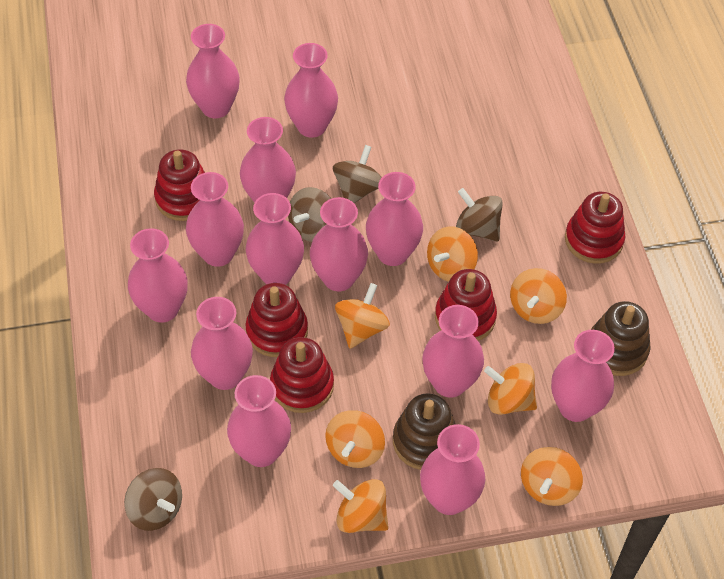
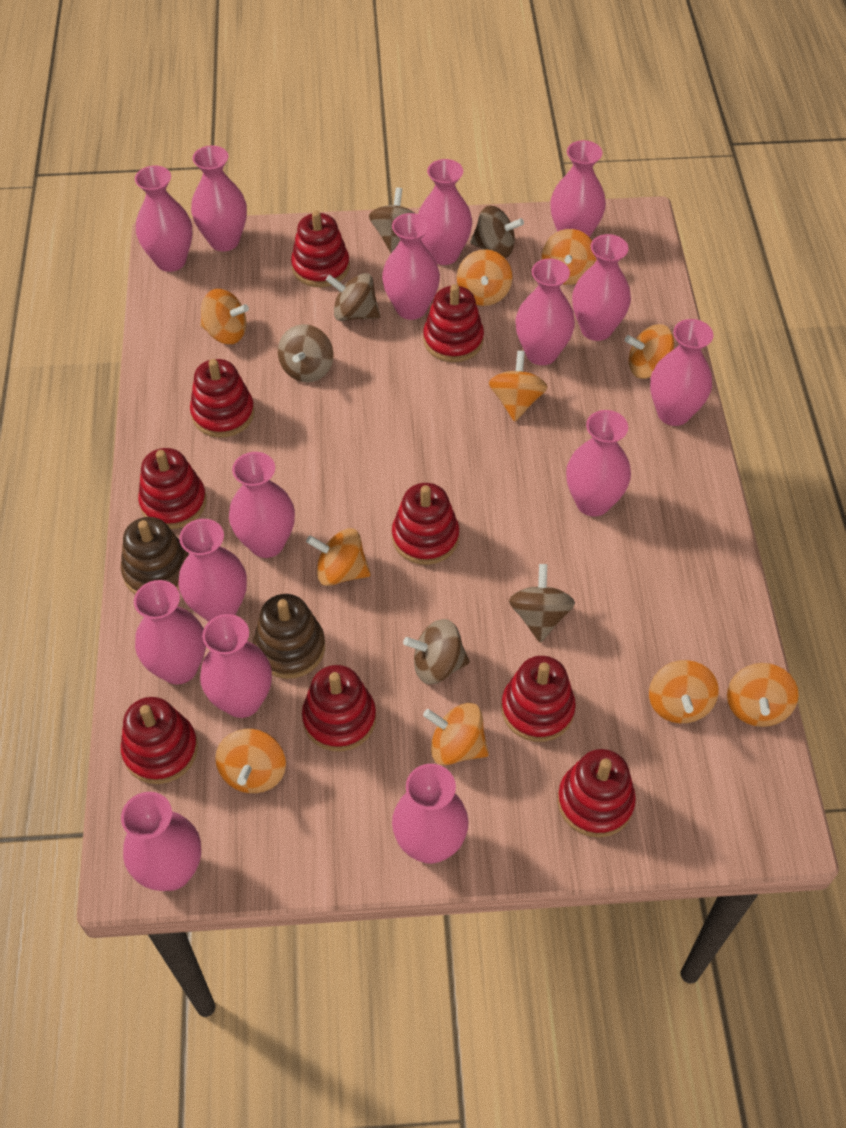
brown spinning top: [124,468,182,531] [288,187,331,242] [333,145,382,203] [456,188,503,242] = 4 -> [278,324,333,382] [326,273,380,321] [369,187,416,253] [403,619,470,684] [470,205,524,258] [509,564,575,643] = 6
orange spinning top: [325,410,385,468] [333,479,389,533] [335,283,390,349] [427,226,478,282] [484,363,537,415] [510,268,567,324] [521,447,583,506] = 7 -> [200,289,249,344] [215,729,286,793] [306,528,371,586] [423,703,489,765] [457,249,512,306] [489,351,548,422] [542,229,597,285] [625,324,674,379] [649,660,719,723] [727,663,799,727] = 10
pink vase: [128,228,188,323] [186,24,240,118] [186,172,244,267] [191,297,253,390] [227,375,291,467] [240,117,296,203] [246,193,304,285] [284,43,338,138] [310,197,368,291] [366,172,423,266] [420,424,485,515] [422,305,484,398] [551,330,615,422] = 13 -> [121,792,201,891] [134,580,206,685] [135,166,192,272] [178,519,247,622] [191,146,247,251] [200,614,272,718] [229,452,295,558] [382,213,440,320] [392,764,469,864] [418,159,472,265] [516,259,575,365] [550,140,606,237] [566,410,631,517] [572,234,631,341] [650,319,713,426] = 15
red stacking toy: [154,149,205,221] [246,283,308,357] [270,337,334,413] [435,269,497,341] [565,192,625,264] = 5 -> [121,697,198,784] [138,448,207,529] [190,359,254,438] [291,210,350,287] [302,665,376,751] [392,483,459,565] [423,284,484,362] [501,656,576,742] [557,749,636,838] = 9

